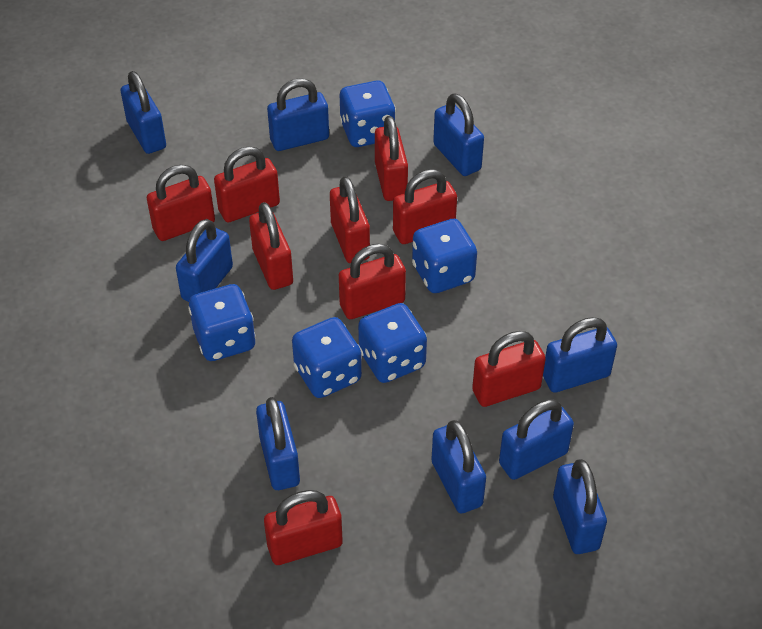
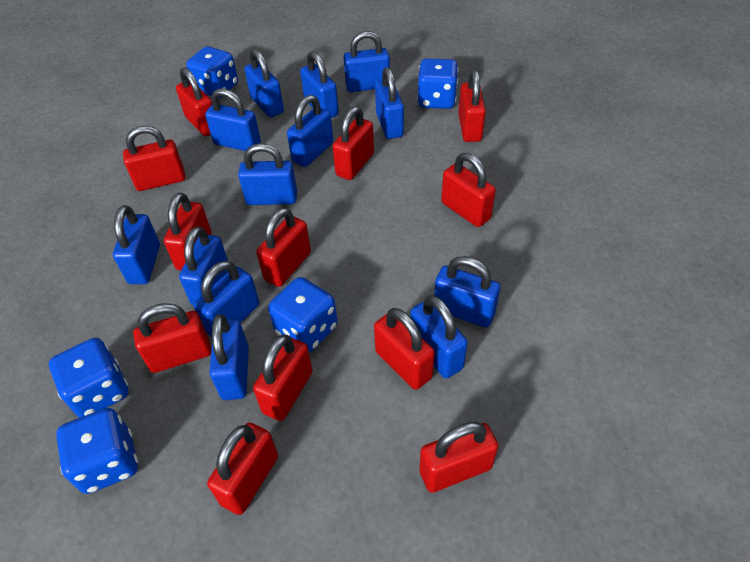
blue padlock: [121,71,166,154] [176,219,233,302] [256,397,300,490] [267,78,329,151] [431,420,486,513] [433,93,484,176] [499,399,574,480] [543,317,617,393] [553,459,607,554] = 9 -> [113,205,160,284] [179,227,228,305] [193,261,259,337] [205,89,261,151] [209,314,249,400] [238,143,297,205] [244,49,284,117] [287,95,333,167] [300,51,339,118] [344,31,390,92] [375,67,404,139] [410,295,468,379] [434,256,500,327] = 13
red padlock: [147,165,215,241] [214,146,280,222] [249,202,293,290] [264,490,343,565] [330,176,370,263] [339,244,406,319] [375,116,408,201] [393,169,457,244] [472,331,546,407] = 9 -> [123,126,186,191] [133,303,212,373] [164,193,212,270] [176,67,212,136] [207,423,278,515] [253,335,313,421] [256,208,311,287] [332,106,374,180] [374,308,435,390] [419,422,498,493] [441,153,496,227] [458,70,486,142] = 12

